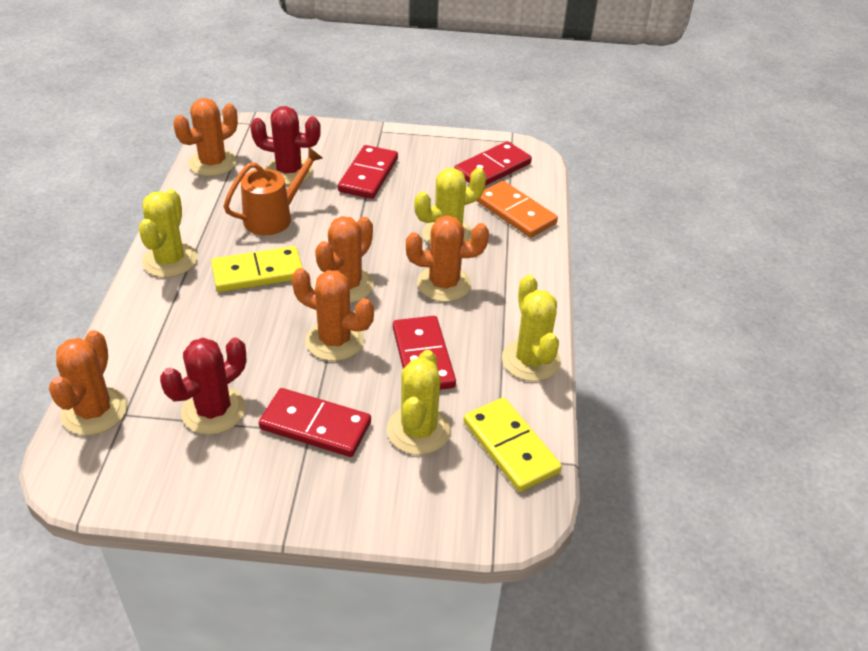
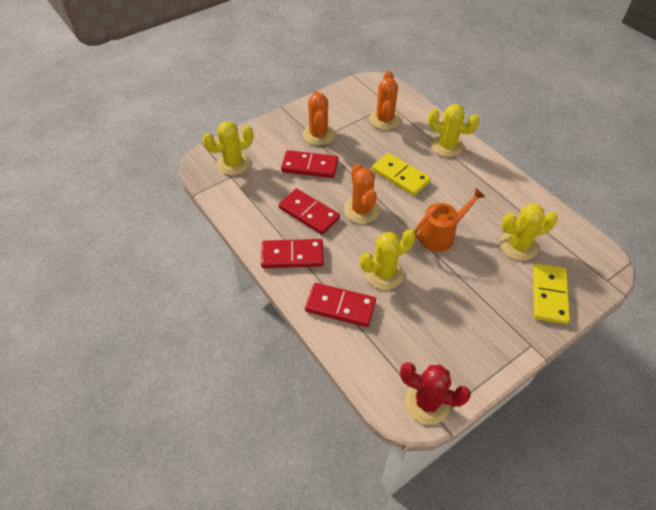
orange cactus: [49,330,127,435] [173,98,238,177] [292,268,374,361] [315,216,374,303] [406,215,489,302] = 5 -> [303,91,335,145] [344,164,380,224] [369,71,401,130] = 3
orange domino: [476,181,558,238] = 1 -> none = 0
red cactus: [160,337,247,435] [250,106,321,185] = 2 -> [400,362,471,425] = 1

